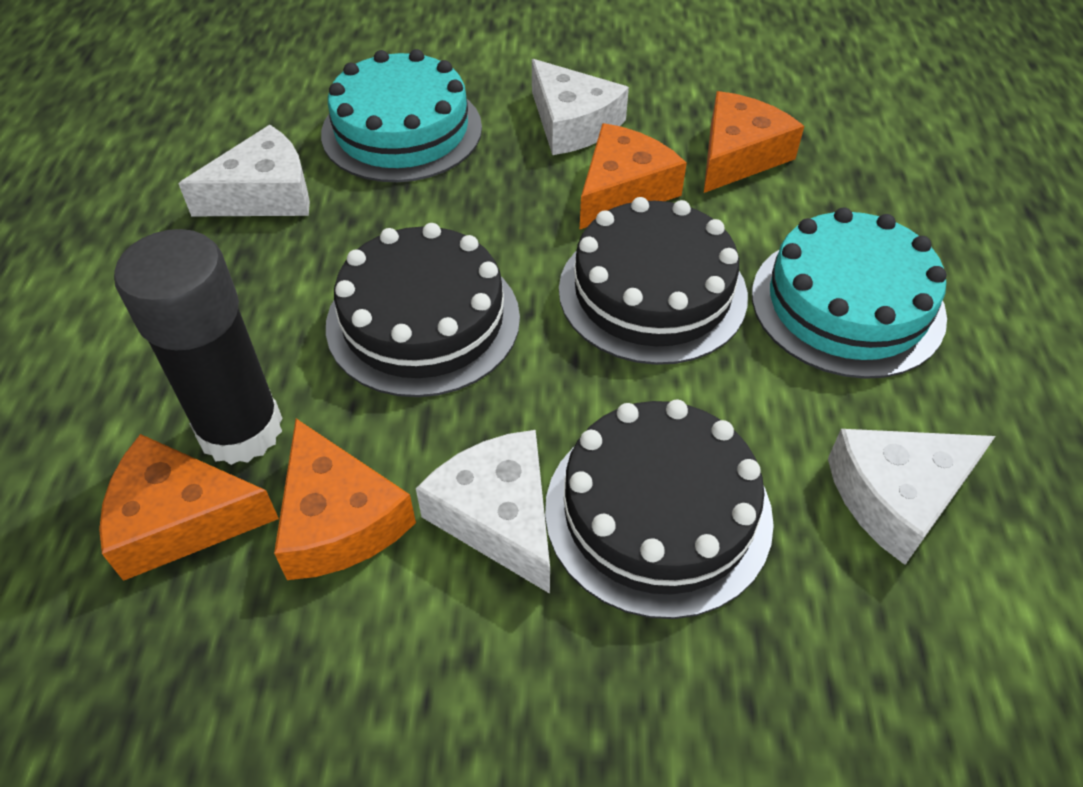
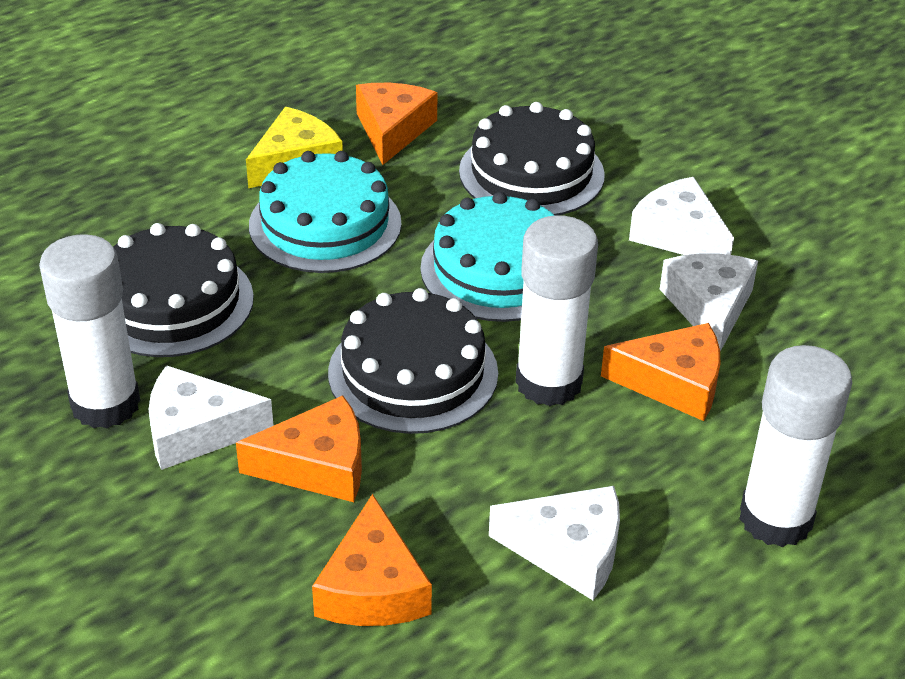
black glue stick: [114,229,282,465] = 1 -> none = 0
white glue stick: none = 0 -> [39,234,140,428] [516,215,598,406] [739,345,852,547] = 3
yellow cheese: none = 0 -> [246,107,343,188] = 1

